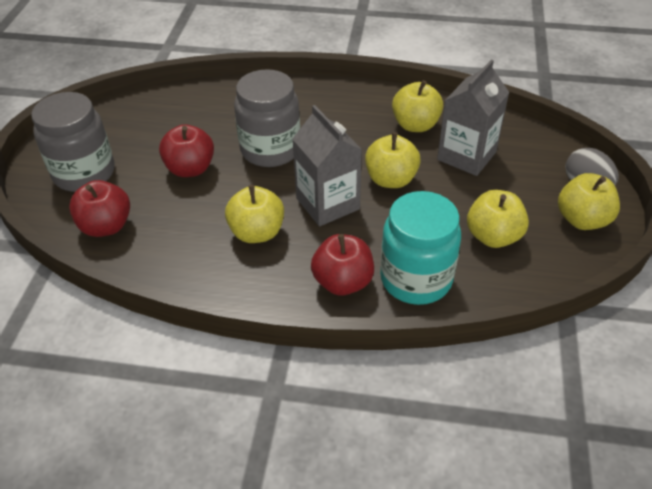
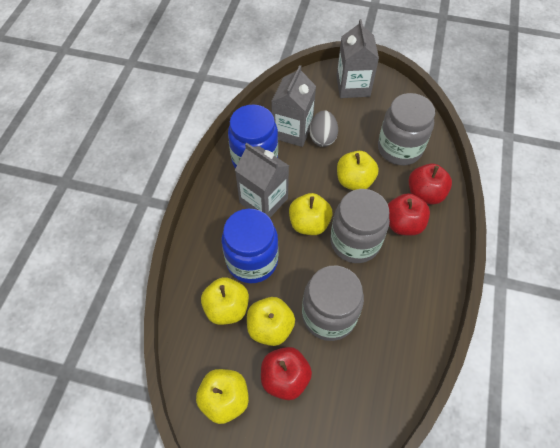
blue jar: none = 0 -> [222,209,278,283] [228,104,278,169] = 2
grey carton: [292,105,362,226] [437,60,510,176] = 2 -> [235,143,289,218] [271,65,316,147] [336,19,379,98] = 3
grey jar: [31,92,114,192] [234,69,300,167] = 2 -> [302,266,364,341] [330,189,390,263] [378,93,435,165] = 3
turquoise jar: [380,191,461,305] = 1 -> none = 0

